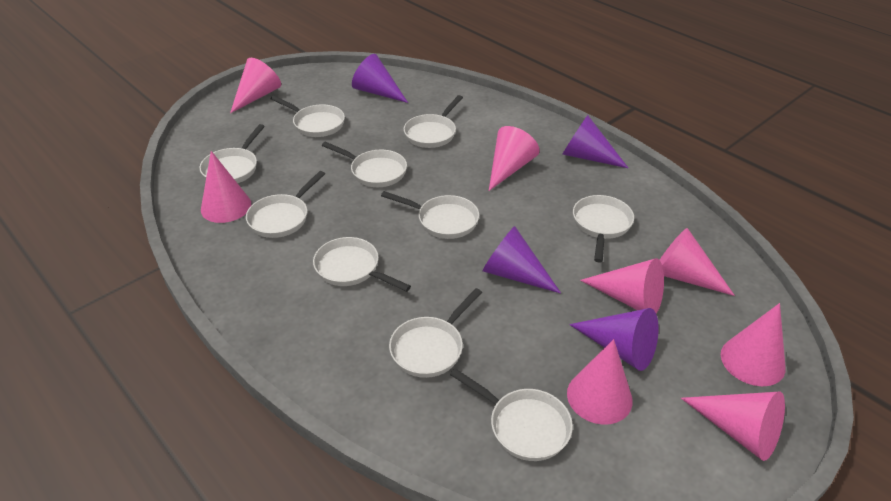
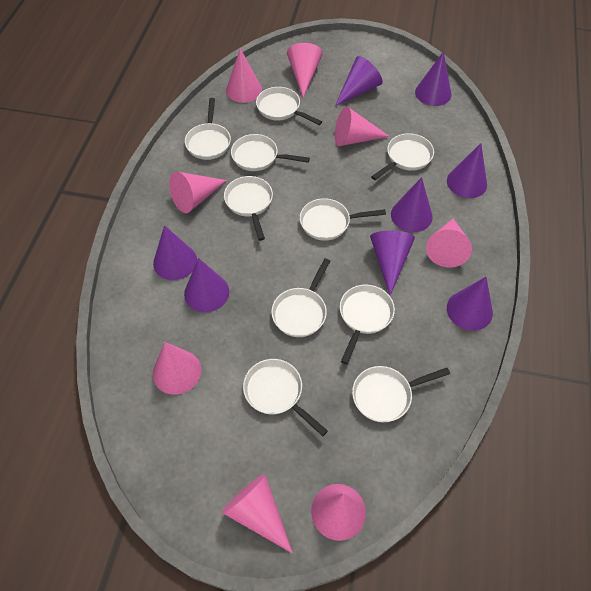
purple cone: [352,54,408,103] [482,226,561,294] [562,115,628,168] [569,308,659,371] = 4 -> [153,225,197,280] [184,258,229,312] [335,56,383,106] [370,231,415,296] [391,177,433,232] [415,51,451,106] [447,143,487,198] [447,277,493,331] = 8

